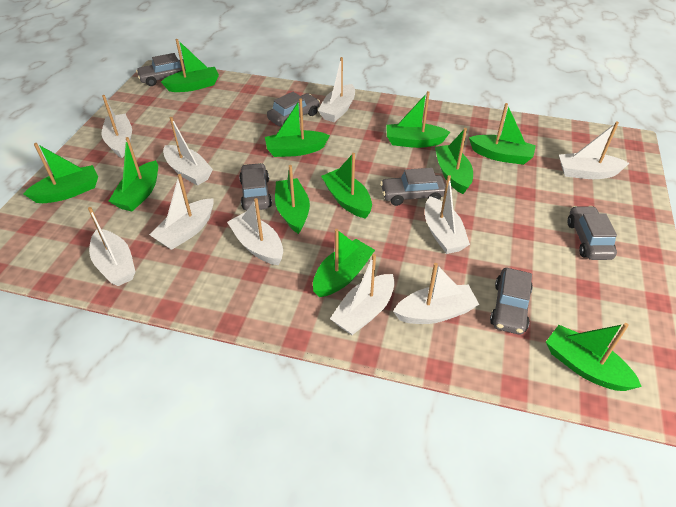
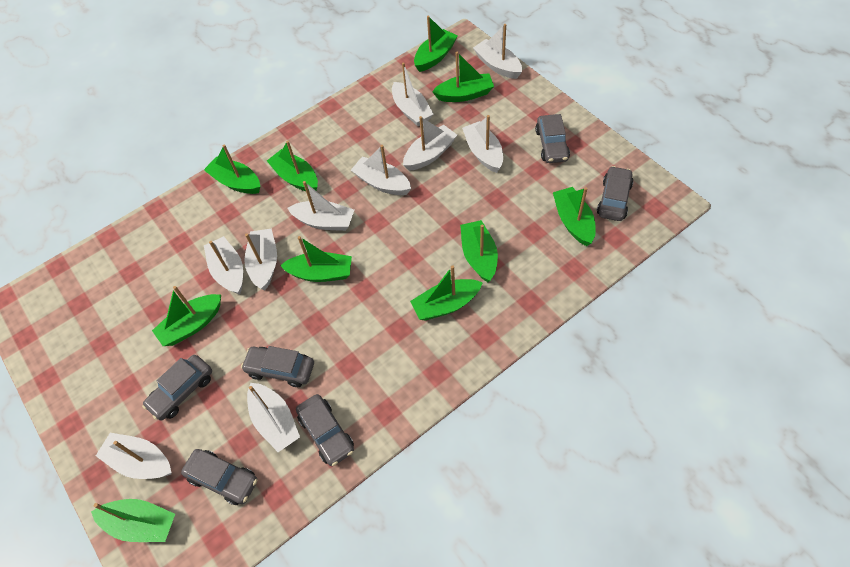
green boat: [23,143,98,203] [109,137,158,211] [161,39,219,92] [265,98,330,157] [275,165,310,234] [313,229,375,297] [321,153,372,219] [386,91,450,148] [435,128,473,194] [469,103,536,165] [546,323,642,391] = 11 -> [91,499,175,542] [152,286,221,346] [204,144,260,194] [267,141,318,191] [280,236,352,282] [410,265,483,320] [414,16,457,72] [432,52,494,102] [460,220,498,282] [553,187,596,246] = 10

